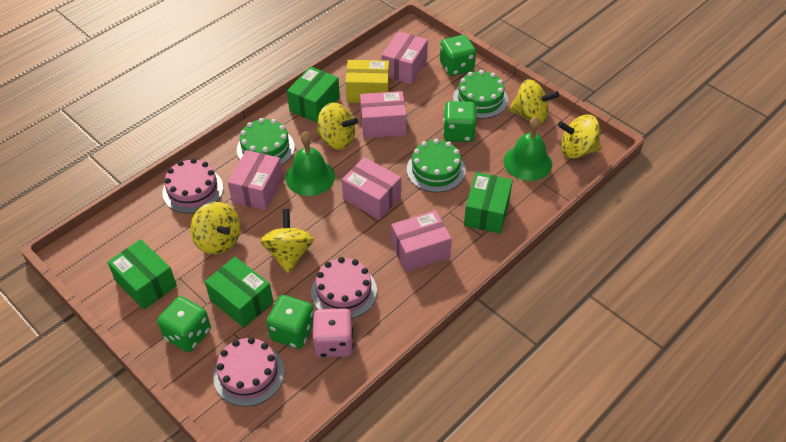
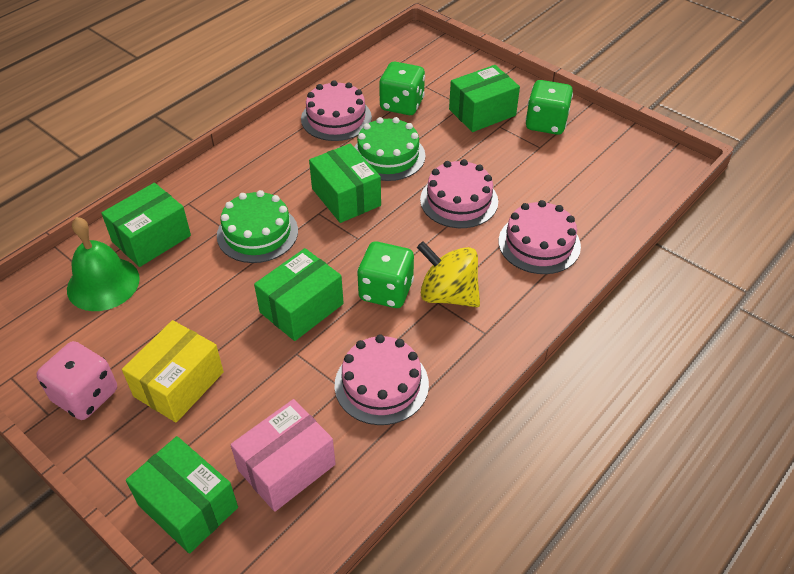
green bell: [286,131,335,196] [503,117,552,181] = 2 -> [67,217,140,311] = 1
green box: [107,239,177,310] [205,257,273,328] [287,66,340,123] [464,172,513,234] = 4 -> [101,183,191,267] [126,436,238,554] [254,248,344,341] [309,143,381,223] [449,65,520,132] = 5
green cake: [237,118,295,165] [407,139,466,192] [453,70,508,119] = 3 -> [217,190,298,263] [354,117,425,181] = 2
green dice: [157,296,211,352] [266,295,314,349] [440,35,476,76] [443,101,477,142] = 4 -> [357,242,414,308] [379,62,425,115] [525,80,573,135] = 3
pink box: [228,150,283,210] [342,157,401,220] [360,91,407,138] [382,31,428,84] [391,210,452,272] = 5 -> [230,399,336,512] = 1
pink cake: [163,158,223,214] [213,337,284,407] [311,257,377,318] = 3 -> [301,80,372,141] [335,335,429,425] [420,159,498,228] [498,200,581,274] = 4
yellow spinning top: [190,202,241,254] [260,209,314,274] [316,102,358,150] [509,79,559,124] [558,114,601,159] = 5 -> [417,241,480,307] = 1

